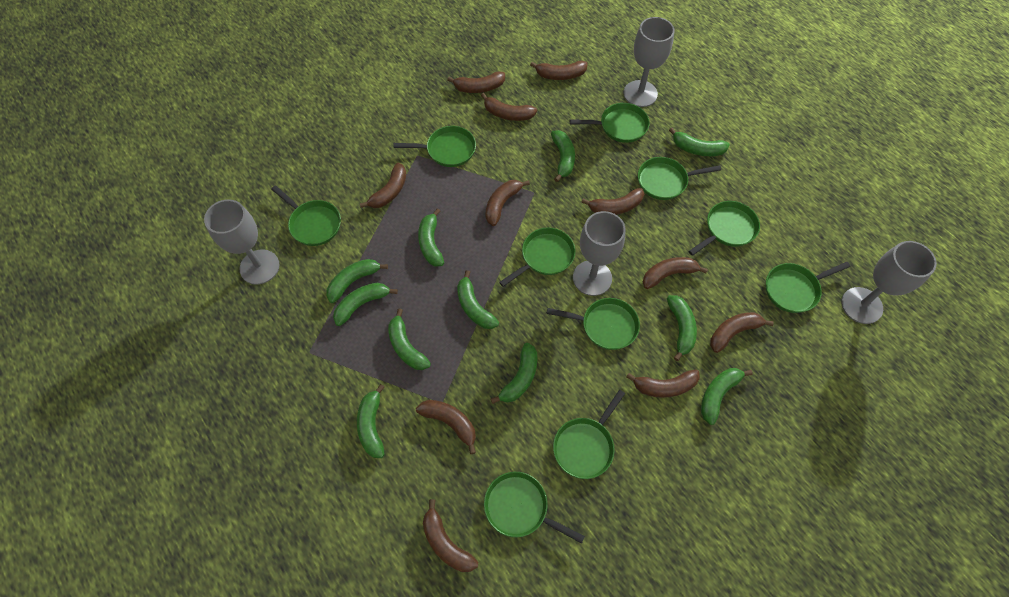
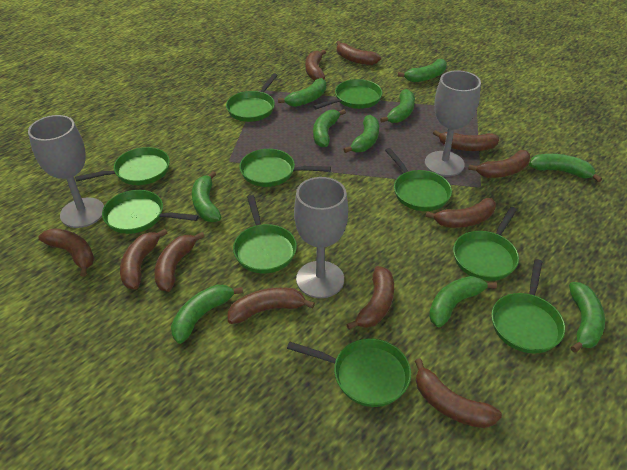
green banana: [326,259,388,303] [333,283,398,326] [357,384,385,458] [388,309,431,370] [418,208,444,267] [457,270,499,329] [491,343,537,404] [551,130,575,182] [667,295,697,361] [669,128,730,156] [701,368,753,425] = 11 -> [171,285,243,344] [192,171,221,222] [278,78,326,107] [313,109,346,147] [343,115,379,153] [380,89,415,123] [398,59,447,82] [429,276,497,328] [529,154,602,182] [569,282,605,353] = 10
grey goblet: [204,199,280,285] [573,211,626,296] [623,17,674,107] [841,241,937,324] = 4 -> [28,115,104,228] [294,177,348,298] [425,70,481,176] = 3

